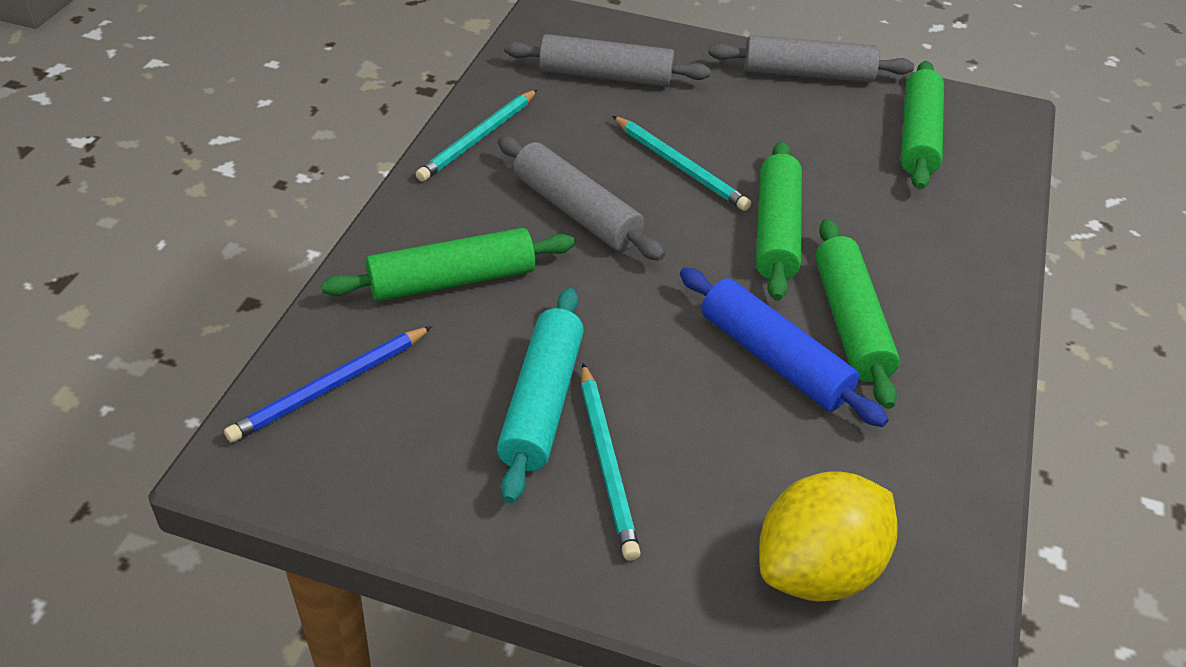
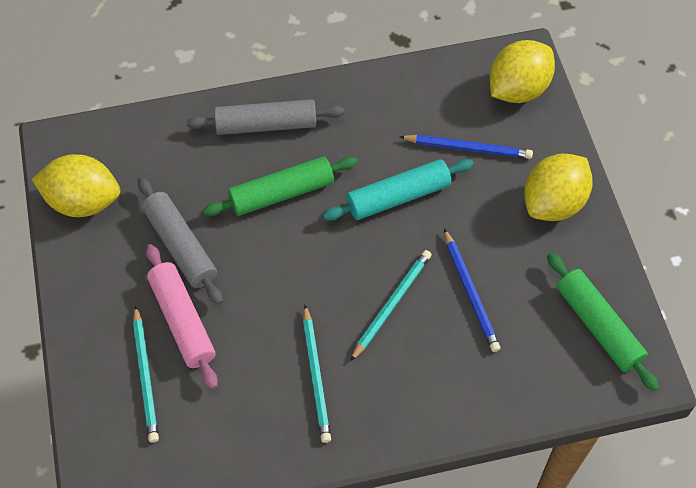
blue pencil: [224,326,432,442] = 1 -> [400,135,533,159] [444,229,501,352] = 2
blue rolling pin: [680,267,888,427] = 1 -> none = 0
green rolling pin: [321,228,575,302] [756,141,802,301] [815,219,900,409] [901,61,944,190] = 4 -> [203,157,358,216] [547,253,659,391] = 2
grey rolling pin: [498,136,665,261] [504,34,711,87] [709,35,914,83] = 3 -> [138,177,223,305] [186,99,344,135] = 2
pink rolling pin: none = 0 -> [146,244,218,389] = 1
yellow lemon: [759,471,897,602] = 1 -> [32,154,120,217] [490,40,555,103] [524,153,593,221] = 3

